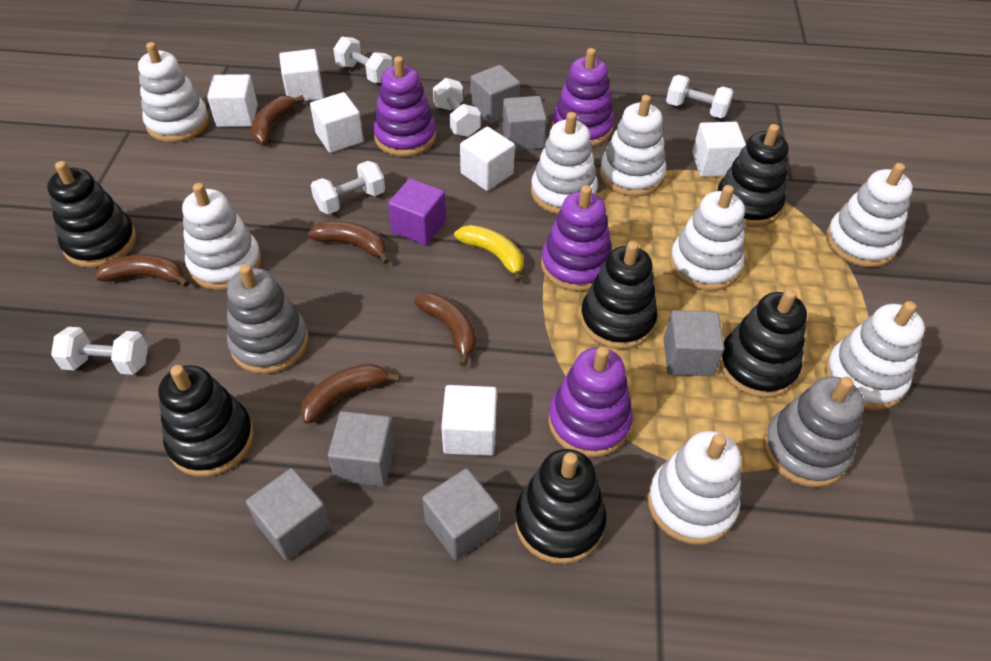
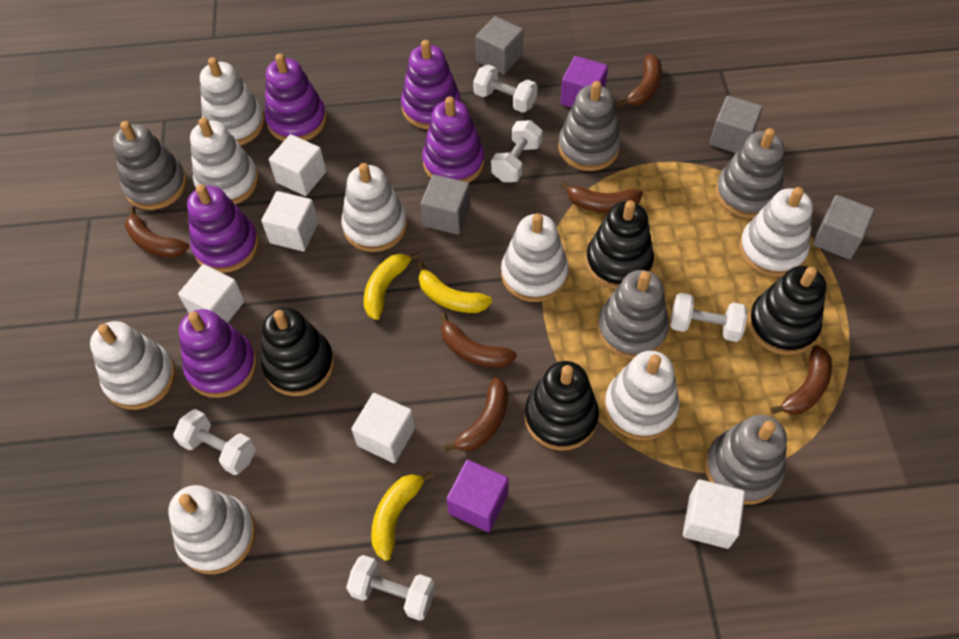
black stacking toy: [47,161,136,268] [158,365,254,477] [515,449,607,564] [580,241,657,349] [717,124,789,227] [719,289,807,398] = 6 -> [261,308,334,396] [525,361,599,451] [586,200,654,289] [748,266,826,355] = 4
brown banana: [94,254,189,287] [251,95,305,145] [300,364,400,424] [308,221,390,264] [414,293,476,366] = 5 -> [125,206,189,258] [440,312,517,368] [444,377,508,452] [560,181,643,213] [618,54,662,107] [771,345,832,415] = 6
grey cube: [246,468,331,561] [328,411,395,487] [422,468,499,560] [470,65,520,124] [502,96,547,151] [664,310,725,376] = 6 -> [421,175,470,235] [476,16,523,74] [710,96,763,153] [813,195,875,259] = 4
grey stacking toy: [227,264,308,374] [763,376,864,487] = 2 -> [113,121,187,210] [558,81,621,171] [597,270,669,359] [705,415,787,505] [715,128,784,218] = 5
purple cube: [388,178,446,245] = 1 -> [447,460,509,532] [560,56,608,108] = 2
purple stacking toy: [373,56,436,157] [541,185,612,292] [548,346,633,457] [552,48,614,147] = 4 -> [179,309,257,398] [187,184,259,273] [265,53,327,141] [401,40,461,129] [422,96,484,183] = 5
white cube: [207,74,258,127] [279,49,324,102] [310,92,363,153] [441,385,497,456] [460,127,515,191] [692,122,746,177] = 6 -> [178,264,245,323] [261,191,319,251] [269,134,326,196] [351,393,415,463] [683,480,745,549] = 5
yellow banana: [454,225,523,282] = 1 -> [364,252,420,320] [371,471,434,561] [417,262,492,313] = 3

